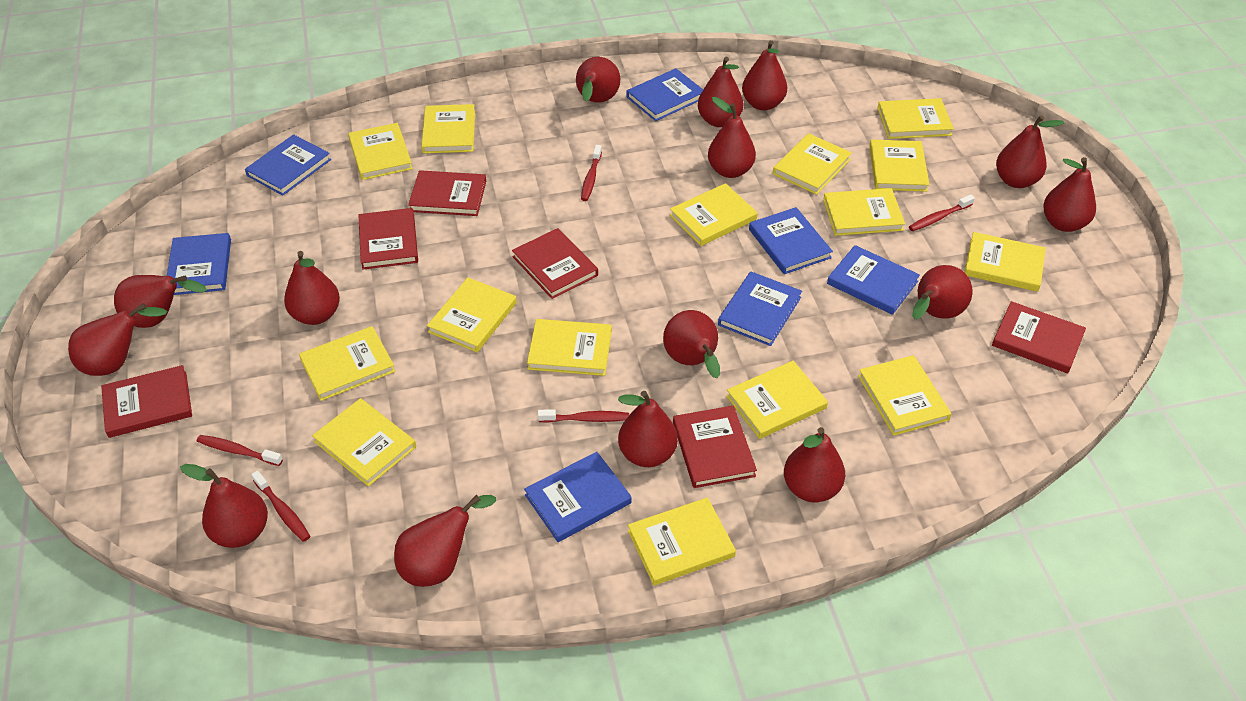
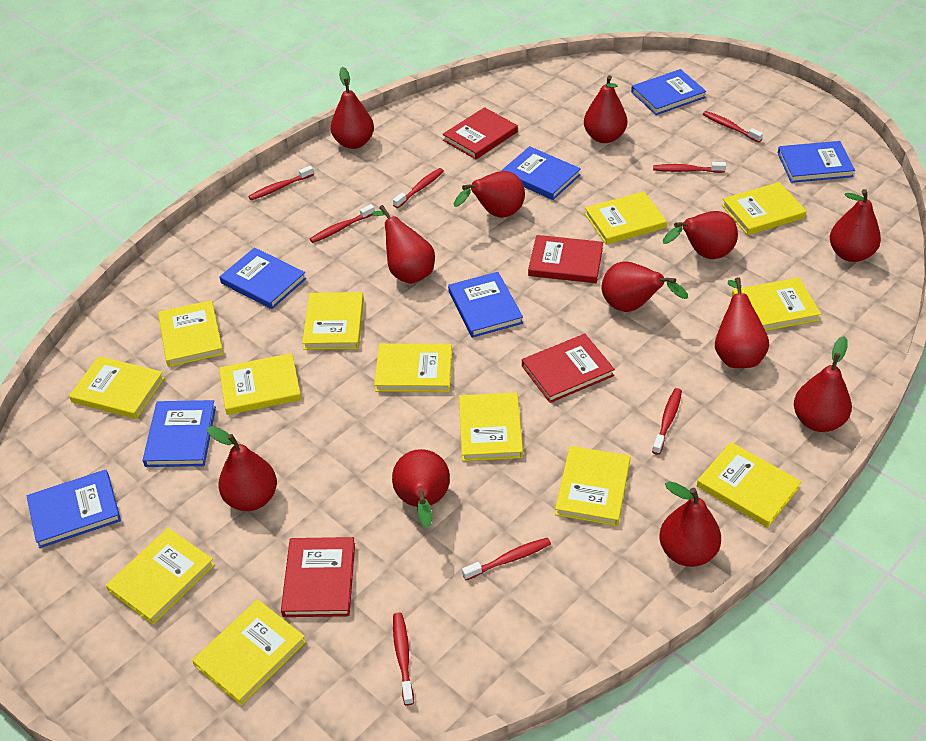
red book: [101,365,192,438] [359,208,418,270] [408,170,486,216] [512,228,598,299] [673,406,757,488] [992,301,1086,374] = 6 -> [281,537,355,617] [442,107,518,159] [522,334,615,403] [528,235,603,283] = 4
red pear: [68,303,167,376] [114,275,207,328] [180,464,268,548] [284,251,340,325] [394,495,496,587] [576,57,620,103] [618,391,678,467] [663,310,720,378] [698,57,744,127] [708,97,756,178] [742,40,787,111] [784,427,845,502] [912,265,973,319] [996,115,1064,188] [1043,157,1096,232] = 15 -> [207,426,277,511] [331,67,374,149] [372,205,435,284] [392,449,450,528] [454,171,525,218] [584,75,627,143] [602,261,688,312] [659,481,721,567] [663,211,738,259] [715,277,769,368] [794,336,852,432] [830,189,881,262] = 12
red toothbrush: [197,435,283,466] [251,470,310,542] [538,409,629,423] [581,145,602,201] [909,195,975,231] = 5 -> [248,166,314,200] [310,204,375,243] [393,168,444,208] [393,613,414,705] [462,538,551,580] [652,388,682,455] [653,162,726,173] [703,111,763,143] = 8
yellow book: [299,326,395,401] [312,398,416,486] [348,123,413,180] [421,104,475,153] [427,277,517,352] [527,319,612,376] [628,497,736,585] [670,183,758,246] [726,361,828,439] [773,133,852,195] [823,188,905,236] [858,355,951,436] [869,140,930,192] [877,98,954,139] [965,232,1046,292] = 15 -> [69,356,164,419] [106,528,215,625] [158,300,224,367] [192,599,306,706] [219,353,302,415] [302,292,364,350] [374,343,452,392] [459,392,523,461] [555,446,630,526] [585,191,667,245] [697,442,801,528] [722,182,806,235] [732,277,821,331] = 13

